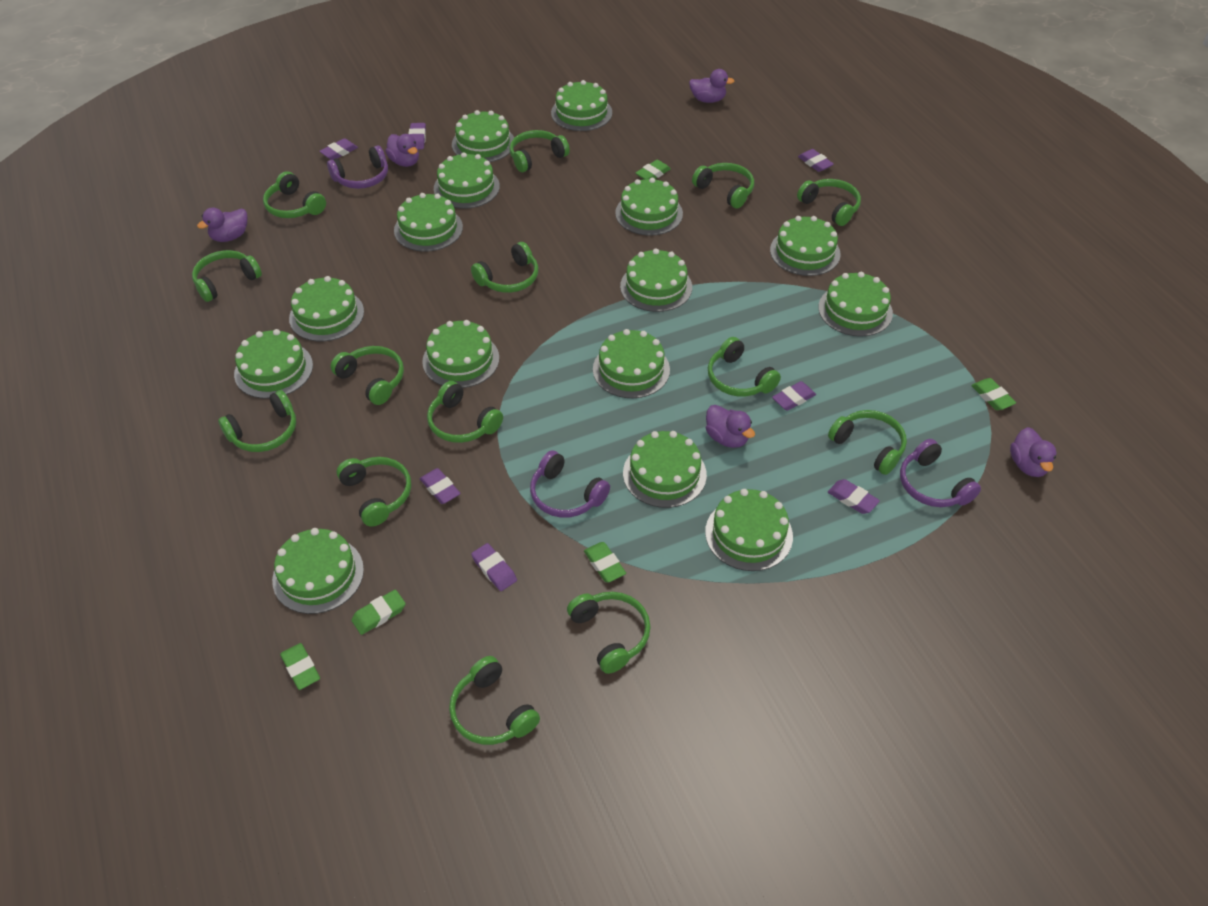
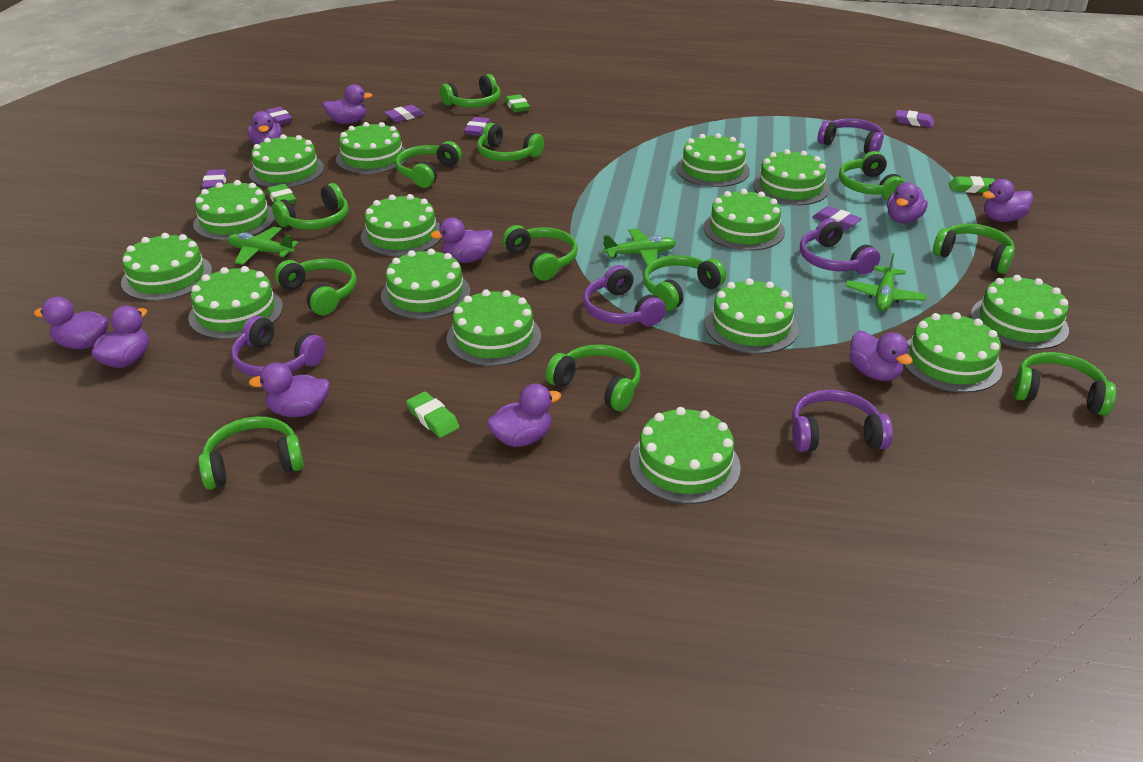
green eraser: [280,643,320,690] [351,589,406,635] [584,542,626,583] [636,160,671,179] [971,378,1016,410] = 5 -> [267,184,296,204] [406,392,460,438] [505,94,530,112] [949,176,995,193] = 4
green headphones: [192,250,262,302] [218,390,296,452] [263,171,326,218] [331,346,404,405] [337,457,411,527] [427,381,503,443] [449,656,540,745] [471,242,538,293] [509,130,570,172] [567,592,651,674] [692,163,754,208] [708,337,781,397] [797,179,861,226] [828,410,907,475] = 14 -> [198,416,304,490] [272,183,349,230] [274,259,356,315] [395,141,462,188] [440,74,501,108] [477,123,544,161] [502,225,578,281] [546,344,641,411] [643,255,726,311] [839,151,905,200] [933,224,1015,274] [1013,352,1116,416] = 12
green plane: none = 0 -> [228,227,299,265] [603,228,676,266] [846,253,927,311] = 3
purple duck: [197,208,247,242] [385,134,419,167] [689,69,735,103] [706,405,755,448] [1010,427,1057,477] = 5 -> [34,297,108,349] [91,305,149,368] [247,111,282,144] [249,362,330,417] [322,84,373,124] [430,218,493,263] [487,384,561,447] [849,330,913,381] [887,182,928,223] [982,179,1033,222] = 10
purple eraser: [319,138,358,160] [409,123,426,150] [420,468,461,504] [471,543,517,591] [772,381,816,411] [798,149,834,172] [828,479,880,514] = 7 -> [202,169,227,189] [265,107,292,125] [384,105,425,122] [464,117,491,136] [812,206,862,230] [895,110,934,128] = 6
purple headphones: [327,145,388,189] [530,450,610,518] [900,439,981,507] = 3 -> [231,315,326,377] [583,265,666,326] [792,389,893,452] [800,218,880,274] [818,118,884,154] = 5

